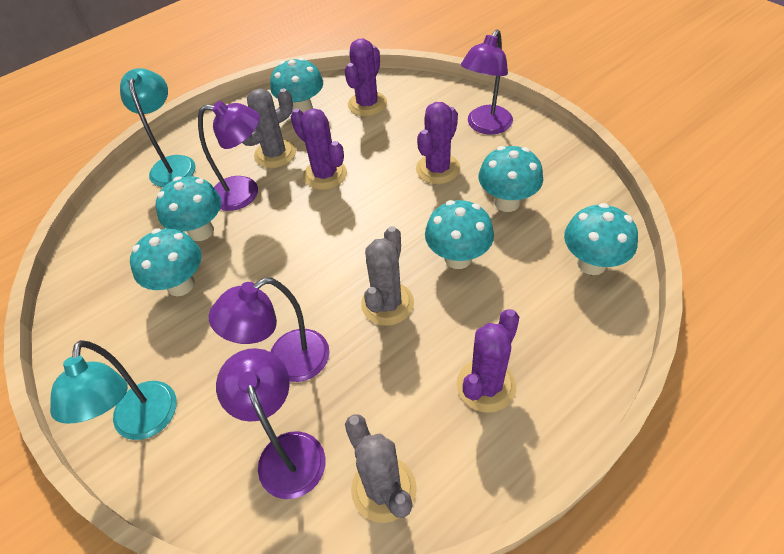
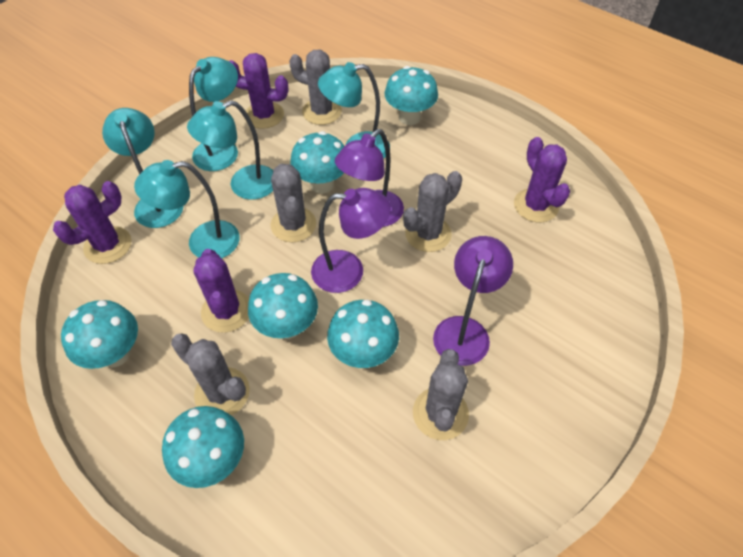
grey cactus: [242,88,296,168] [345,414,417,523] [361,226,414,326] = 3 -> [171,333,250,415] [271,164,317,242] [289,50,342,125] [403,171,462,252] [413,349,469,440] = 5
purple lamp: [198,101,260,211] [209,278,329,382] [216,348,326,499] [461,29,513,135] = 4 -> [311,188,391,293] [335,129,404,227] [433,236,513,366] = 3
turquoise lamp: [50,340,177,440] [120,68,196,187] = 2 -> [102,108,184,228] [134,160,240,258] [187,100,273,200] [189,57,238,171] [318,62,390,158] = 5

